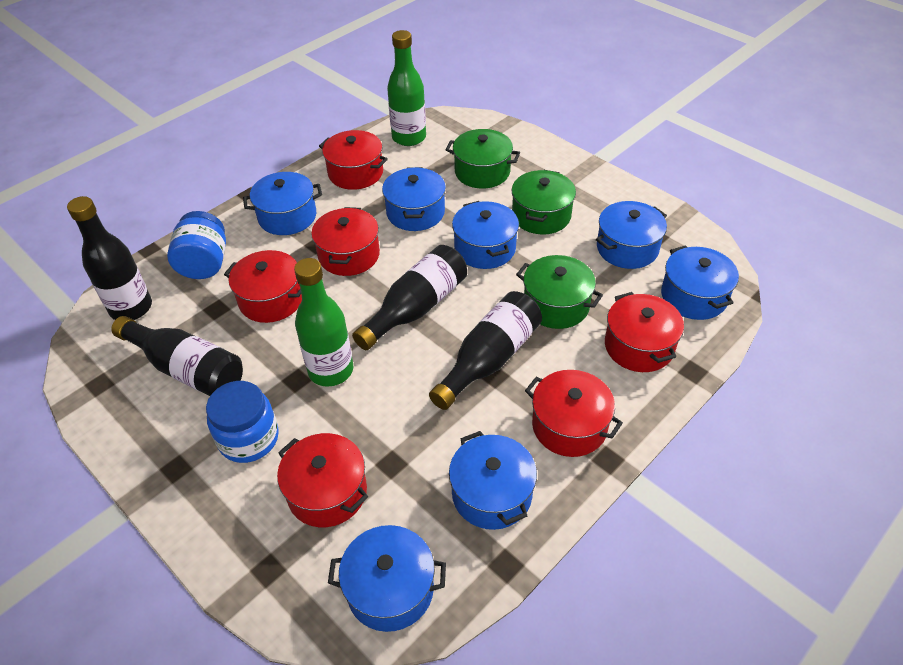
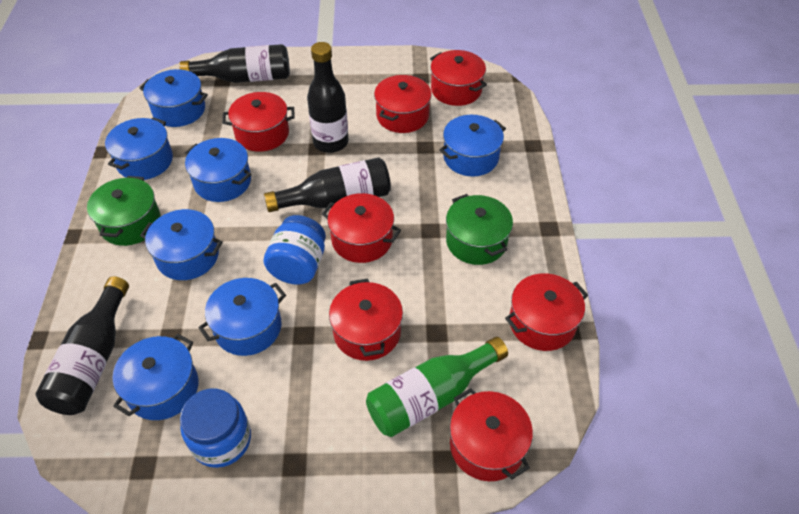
green bottle: [294,258,353,387] [387,30,426,146] = 2 -> [366,337,508,437] = 1
green pot: [446,129,520,189] [512,170,576,234] [516,255,603,329] = 3 -> [87,176,161,246] [446,194,513,265] = 2
red pot: [224,250,302,323] [277,433,368,527] [311,207,380,276] [319,130,388,190] [525,370,623,457] [605,292,684,372] = 6 -> [222,92,295,152] [322,193,401,263] [329,278,403,361] [374,75,432,133] [430,50,487,106] [450,388,533,481] [505,273,588,351] = 7

